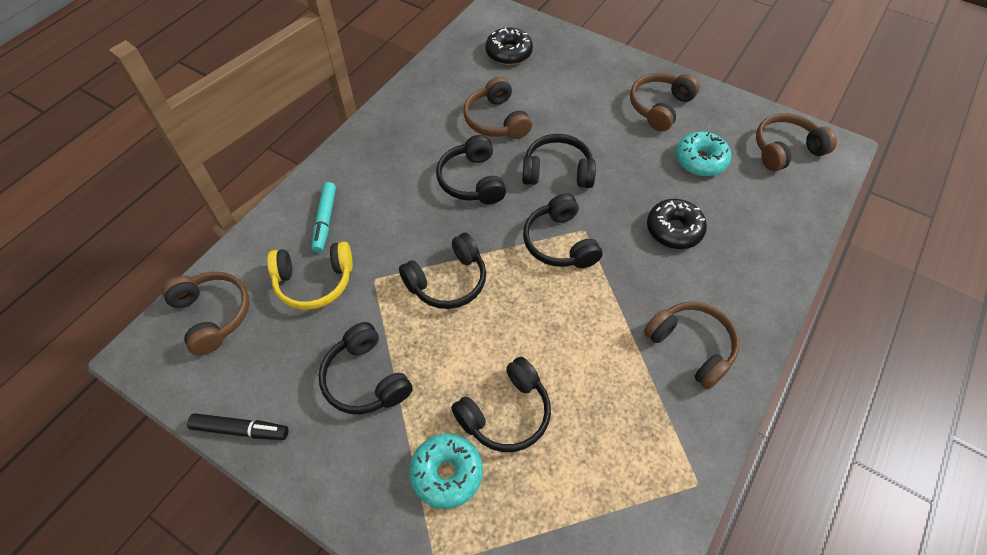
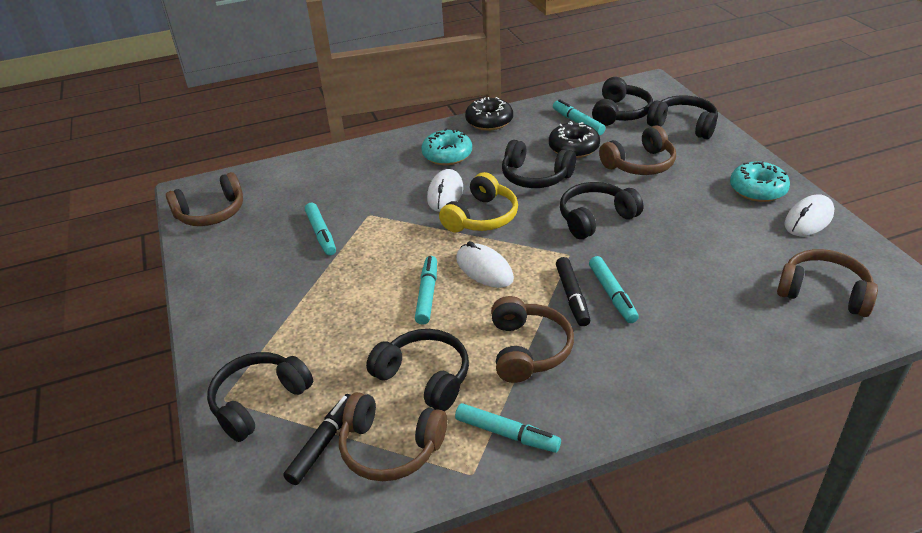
black marker: [187,413,289,440] = 1 -> [283,394,350,485] [556,257,590,326] = 2
turquoise marker: [311,182,336,253] = 1 -> [305,203,336,256] [415,256,437,325] [455,403,561,453] [553,99,606,135] [589,256,639,323] = 5
white mouse: none = 0 -> [427,169,463,212] [456,241,514,288] [784,194,835,236] = 3

